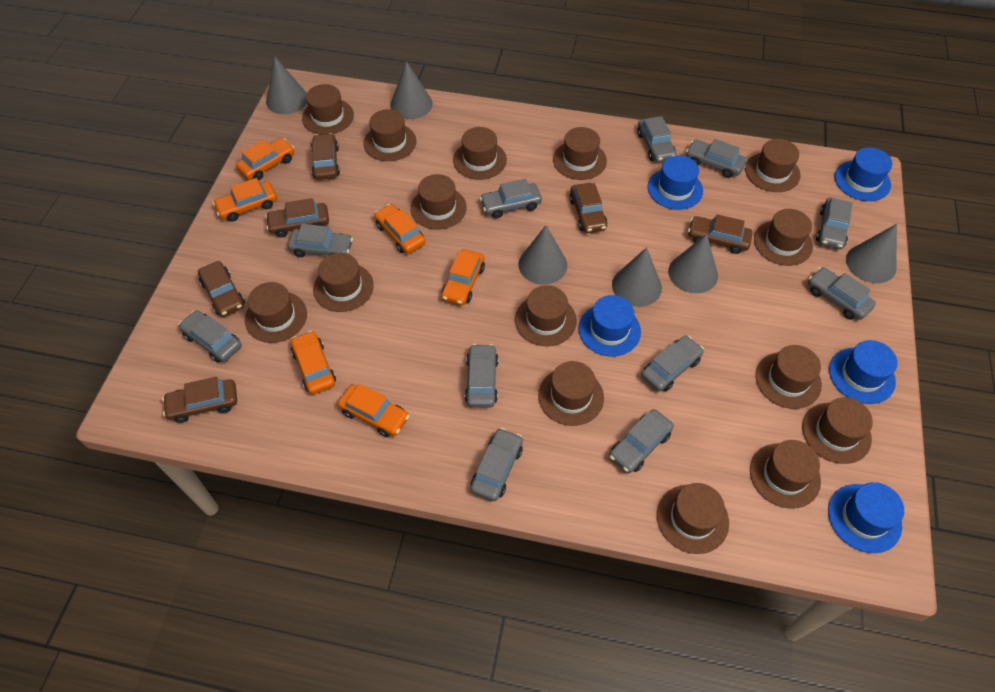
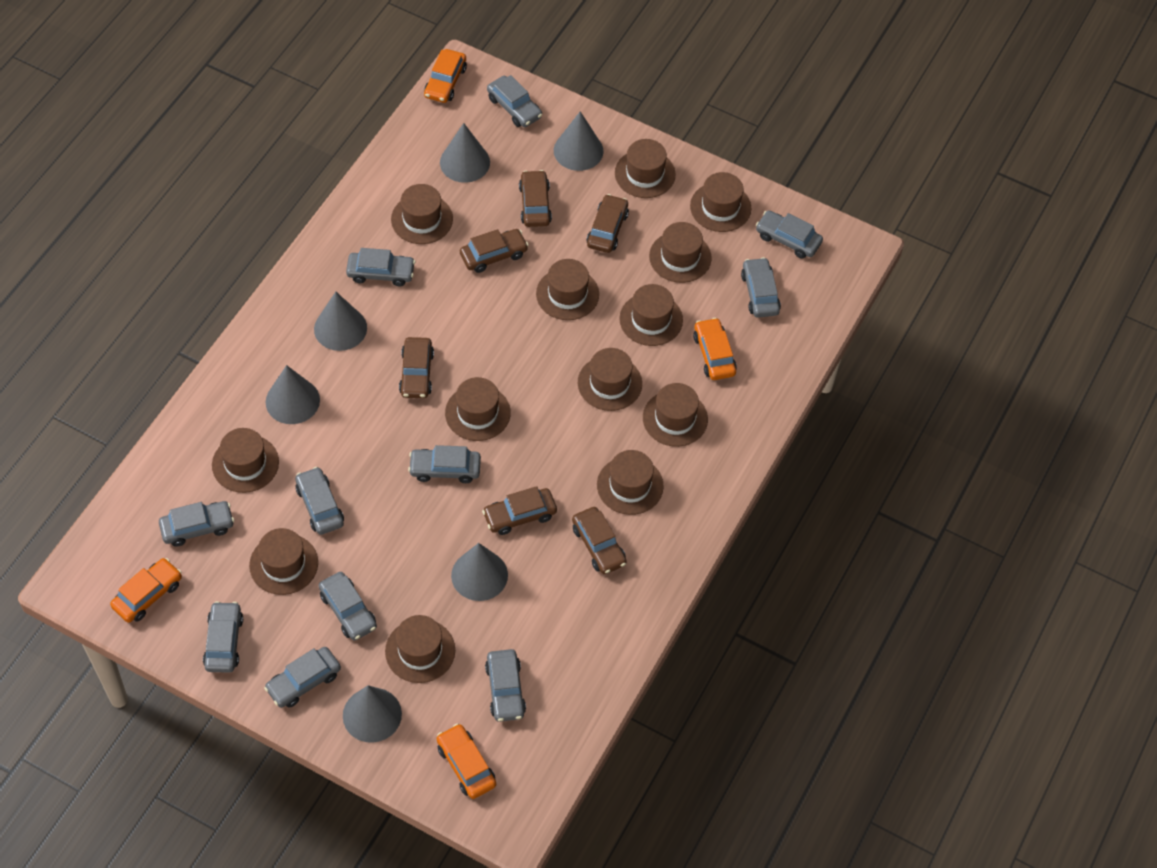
blue hat: [578,295,641,357] [647,155,703,210] [828,482,904,553] [829,340,898,404] [834,147,892,201] = 5 -> none = 0
brown hat: [245,282,307,343] [302,84,354,135] [313,253,374,312] [363,109,417,161] [410,174,467,230] [453,127,507,180] [515,285,577,346] [538,361,604,426] [553,127,607,180] [657,483,729,554] [745,139,801,192] [750,440,821,509] [754,209,813,266] [755,345,822,409] [802,397,873,464] = 15 -> [212,428,279,493] [249,528,318,595] [385,615,455,683] [391,184,453,244] [445,377,511,441] [536,259,599,320] [578,348,642,411] [597,450,664,515] [615,139,675,198] [619,284,683,346] [643,383,708,447] [649,222,712,283] [690,172,752,232] = 13
orange car: [213,178,277,222] [236,138,294,180] [291,331,336,394] [338,384,409,437] [374,204,426,254] [441,249,485,305] = 6 -> [110,558,182,623] [424,49,467,103] [437,724,496,799] [693,318,737,380] = 4

